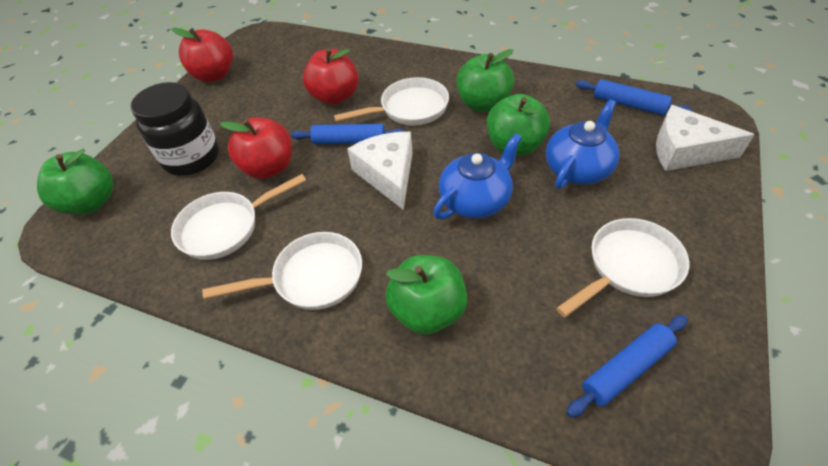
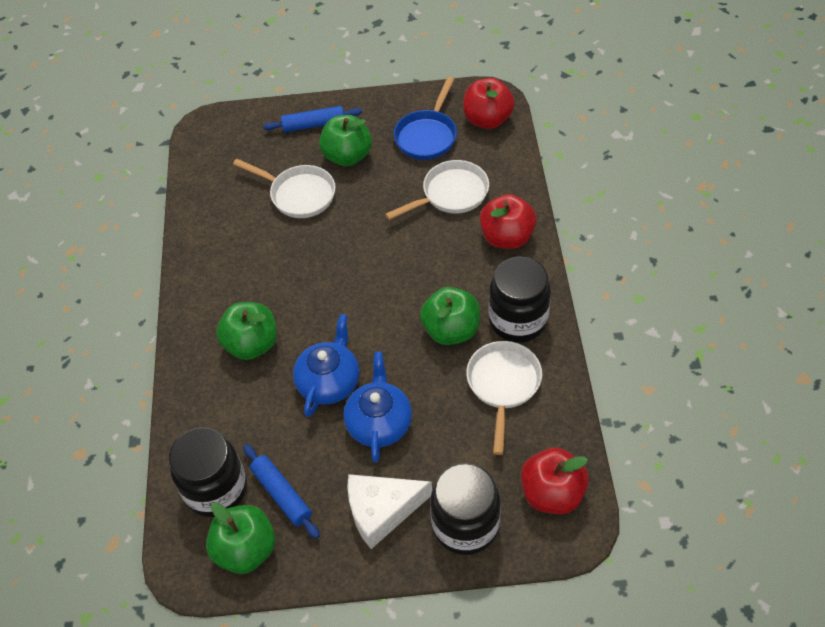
black jar: [131,82,219,176] = 1 -> [169,427,247,517] [430,463,501,555] [488,256,551,343] = 3
blue pan: none = 0 -> [394,77,457,160] = 1
blue rolling pin: [291,124,405,144] [566,315,688,417] [576,79,692,115] = 3 -> [243,444,320,539] [263,106,362,132] = 2
white cheese: [347,132,413,210] [656,105,755,171] = 2 -> [347,474,432,549] = 1
white pan: [171,174,306,260] [202,232,362,310] [334,77,449,125] [556,218,689,317] = 4 -> [233,159,336,218] [385,160,489,220] [466,341,542,455] = 3

